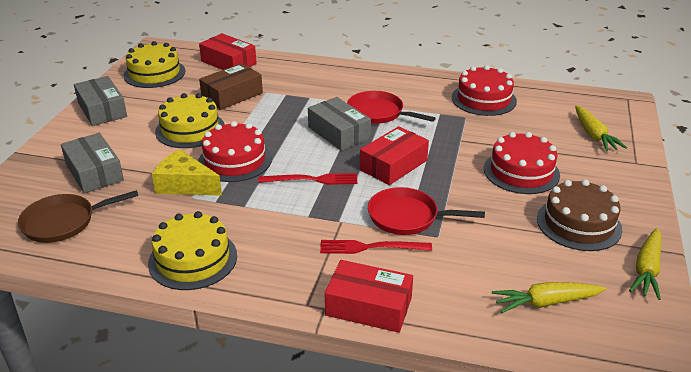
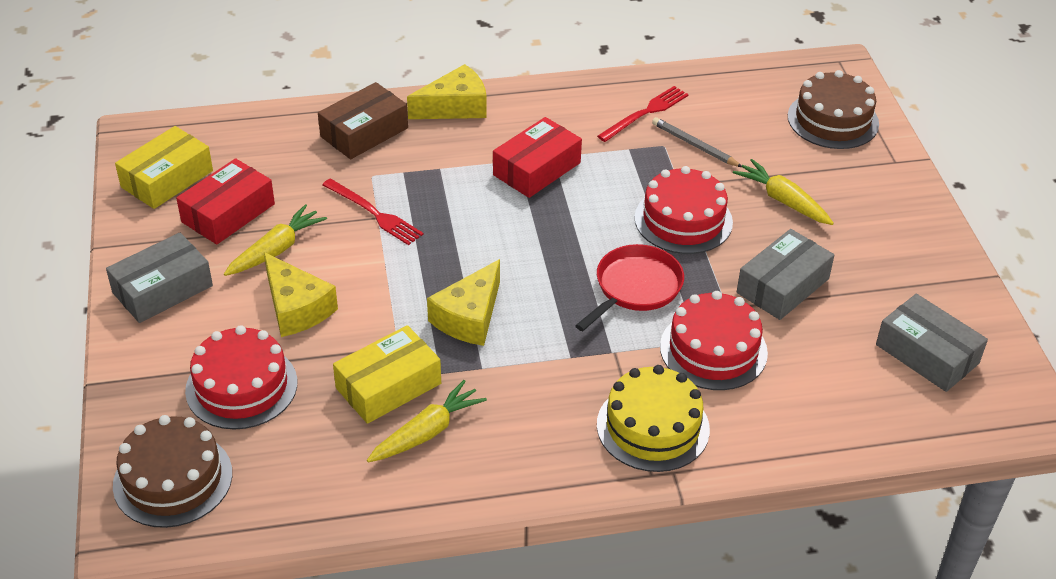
brown cake: [537,179,622,251] = 1 -> [113,415,232,528] [788,70,879,149] = 2
brown pan: [18,190,138,243] = 1 -> none = 0
grey pencil: none = 0 -> [652,117,741,167] = 1
red box: [199,33,257,70] [325,260,413,333] [360,126,429,185] = 3 -> [176,158,275,244] [493,117,582,198] = 2
red pan: [347,91,436,124] [368,187,485,235] = 2 -> [575,244,684,331] = 1
yellow box: none = 0 -> [115,126,213,209] [333,325,441,424] = 2
yellow cake: [124,41,185,88] [148,211,237,290] [155,93,225,148] = 3 -> [597,365,710,472] = 1
yellow cheese: [152,149,222,196] = 1 -> [264,252,338,337] [407,64,487,119] [427,259,500,346] = 3

